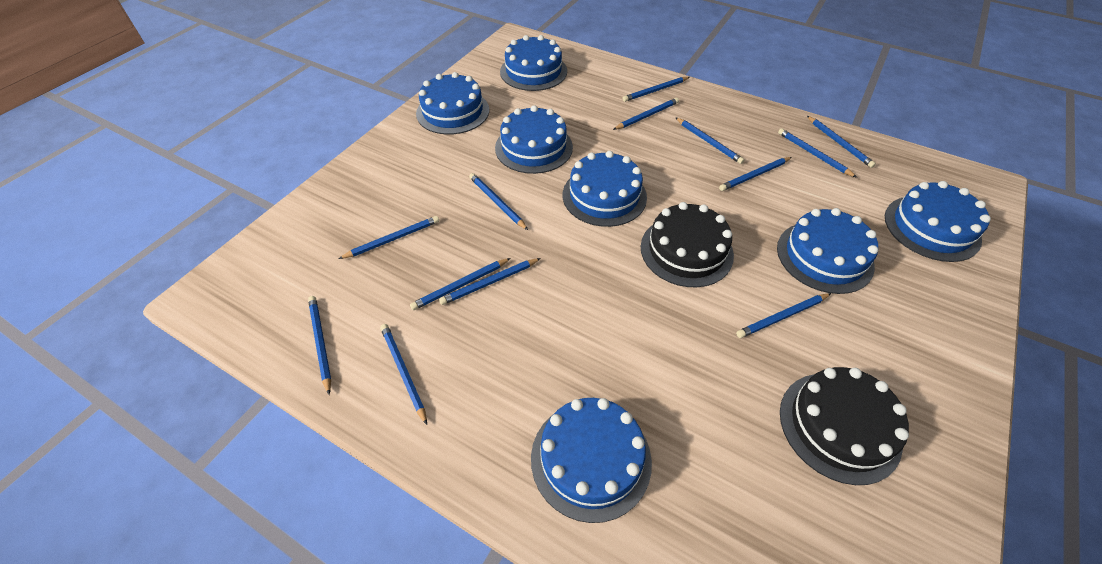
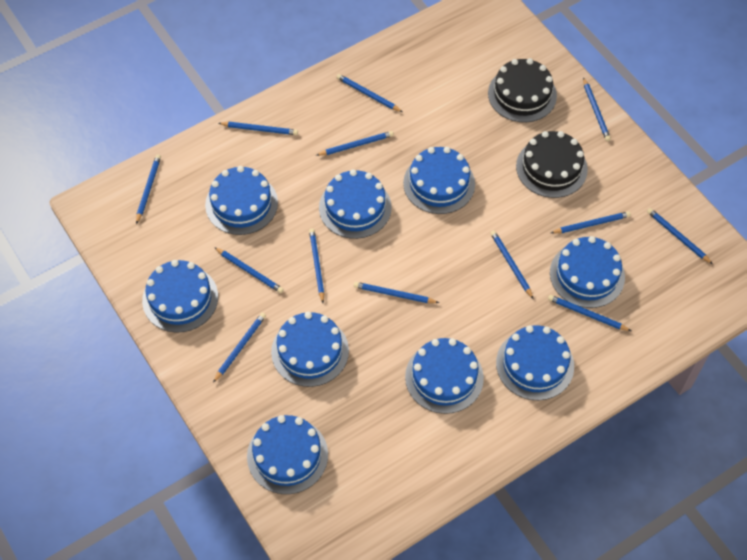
blue cake: [416,72,489,135] [495,105,573,174] [500,35,567,91] [531,398,652,523] [563,151,647,227] [777,208,878,294] [885,181,991,262] = 7 -> [142,260,218,333] [205,166,278,235] [247,415,328,494] [271,312,349,387] [319,169,391,239] [403,147,475,214] [405,338,484,414] [496,325,574,400] [550,236,625,308] = 9

